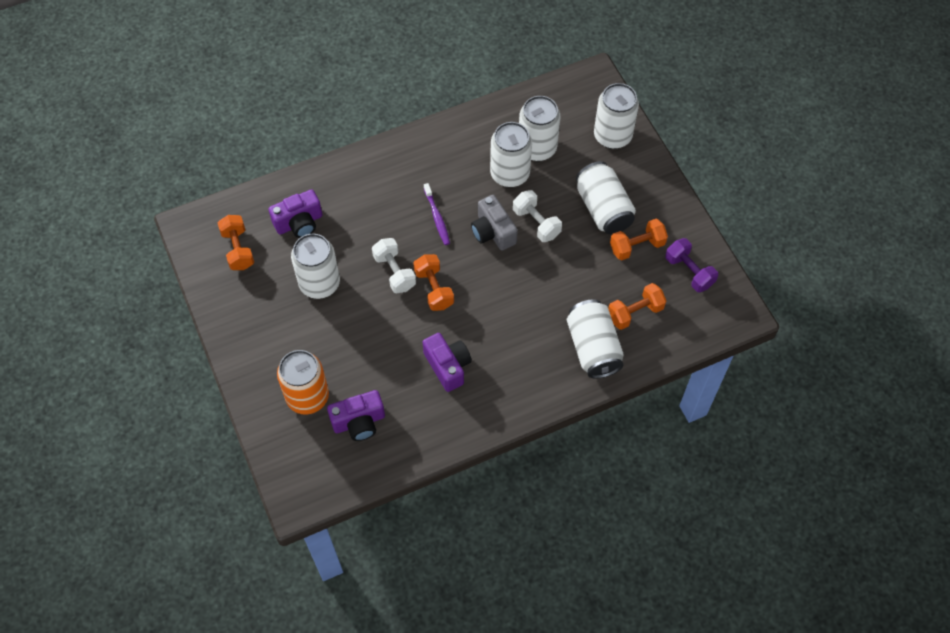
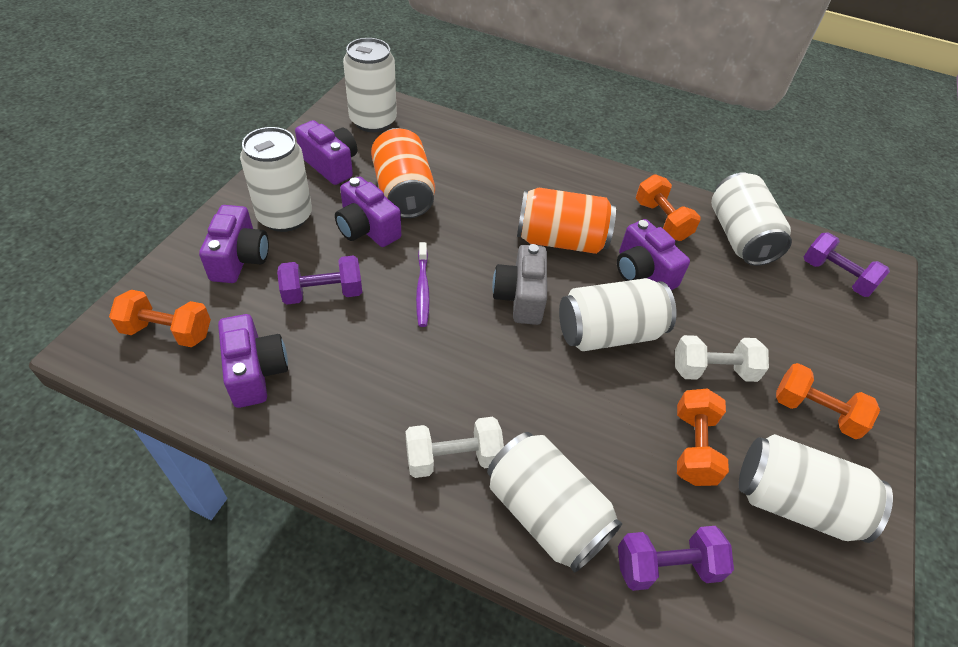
orange can: [277,350,329,414] = 1 -> [371,128,435,218] [517,188,616,254] = 2
purple camera: [269,189,322,238] [327,390,385,441] [423,333,472,392] = 3 -> [199,205,269,283] [218,314,288,408] [295,120,357,185] [335,177,401,247] [617,219,690,290] = 5
purple dumbbell: [665,238,718,292] = 1 -> [277,255,362,304] [618,526,734,591] [804,232,890,297] = 3

